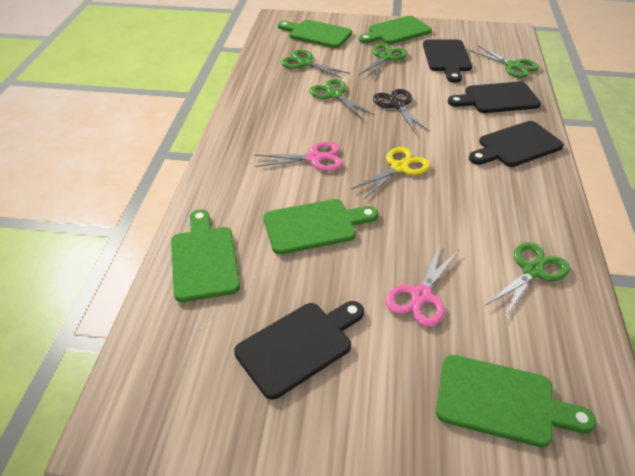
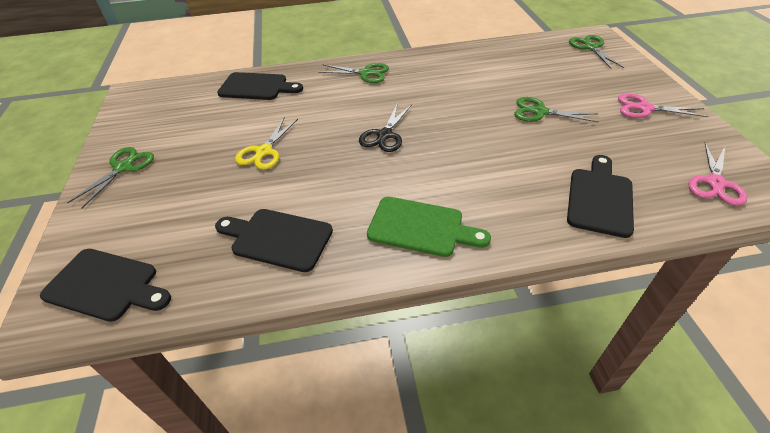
green cutting board: [171,209,240,302] [263,199,378,255] [278,20,352,48] [359,16,432,44] [436,355,596,448] = 5 -> [367,197,491,257] = 1
green scissors: [281,50,350,79] [309,79,374,119] [358,44,408,80] [470,45,539,78] [485,242,570,317] = 5 -> [67,147,154,209] [318,63,389,83] [514,97,599,123] [569,35,624,68] = 4

